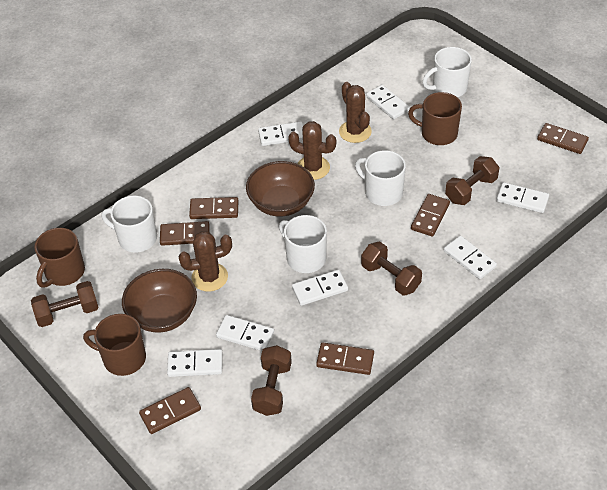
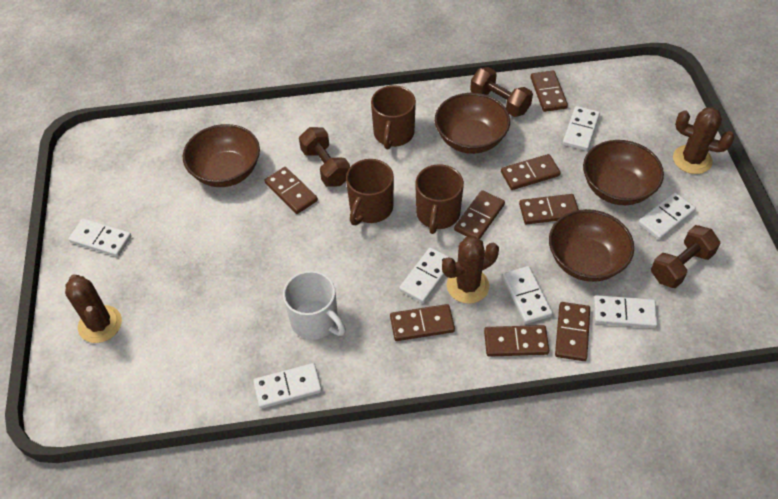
brown bowl: [122,269,197,333] [246,161,315,217] = 2 -> [183,124,260,187] [435,93,510,154] [549,209,634,282] [583,140,664,205] = 4
brown domino: [139,387,201,434] [160,221,210,246] [189,197,238,219] [316,343,374,375] [411,194,450,237] [537,123,589,154] = 6 -> [265,167,318,214] [390,304,455,341] [454,190,505,239] [484,325,549,357] [501,154,561,190] [519,194,579,224] [530,71,568,112] [555,302,590,361] = 8
brown dumbbell: [31,281,99,327] [251,345,292,416] [361,242,422,296] [445,156,499,205] = 4 -> [299,127,350,187] [470,67,533,117] [651,225,720,288] = 3
white mug: [101,196,157,252] [279,215,327,273] [355,150,406,206] [422,47,472,97] = 4 -> [283,271,346,340] = 1

